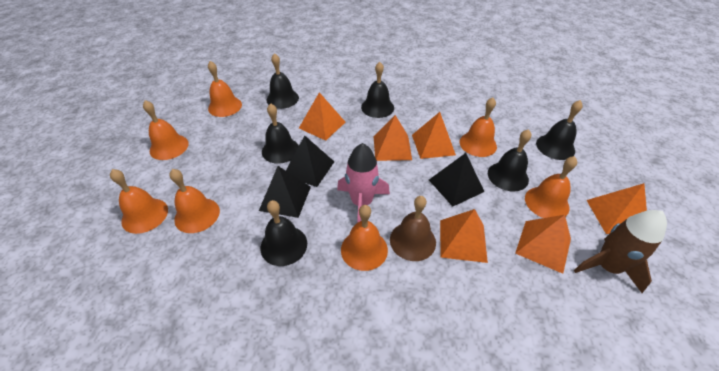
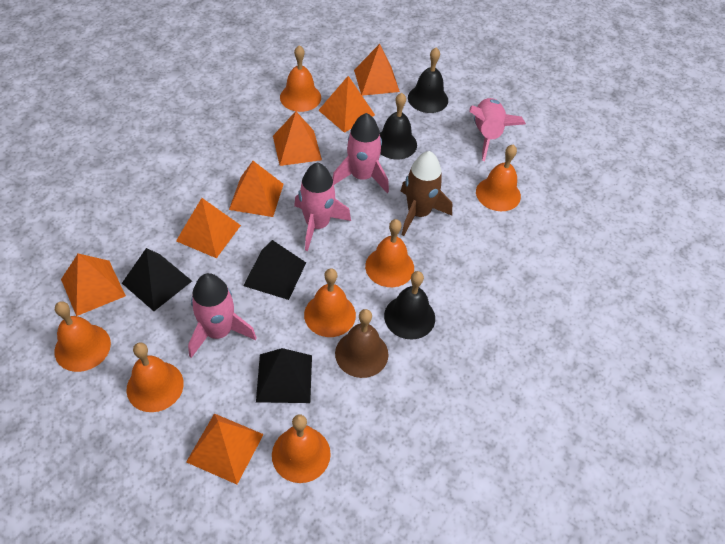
black bell: [260,200,307,266] [262,103,299,164] [266,53,299,109] [361,62,394,118] [488,129,531,192] [536,100,583,160] = 6 -> [380,93,417,159] [384,271,435,339] [408,48,448,113] = 3
orange pyramid: [299,92,345,141] [374,115,412,161] [412,112,456,159] [440,209,488,263] [515,215,571,274] [586,183,647,234] = 6 -> [61,253,126,316] [176,198,241,258] [186,414,264,484] [229,161,284,217] [273,111,322,166] [318,76,375,133] [354,44,400,96] = 7
pink rocket: [337,143,390,223] = 1 -> [188,273,257,358] [294,162,351,251] [332,113,389,193] [469,98,526,161] = 4

